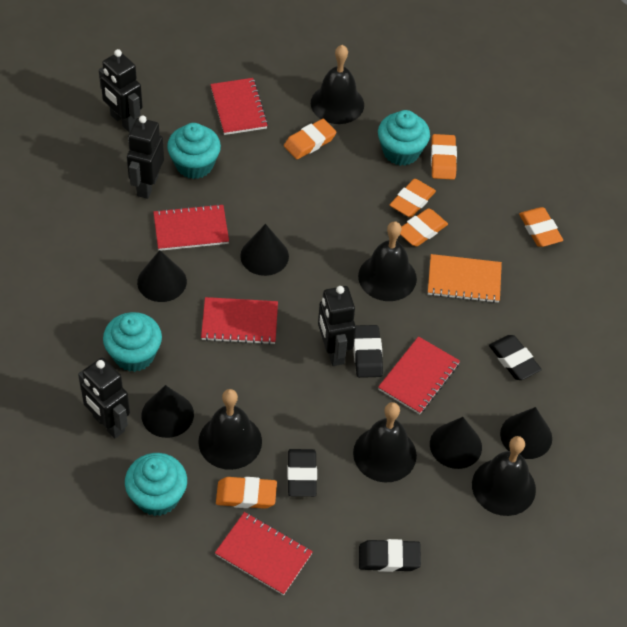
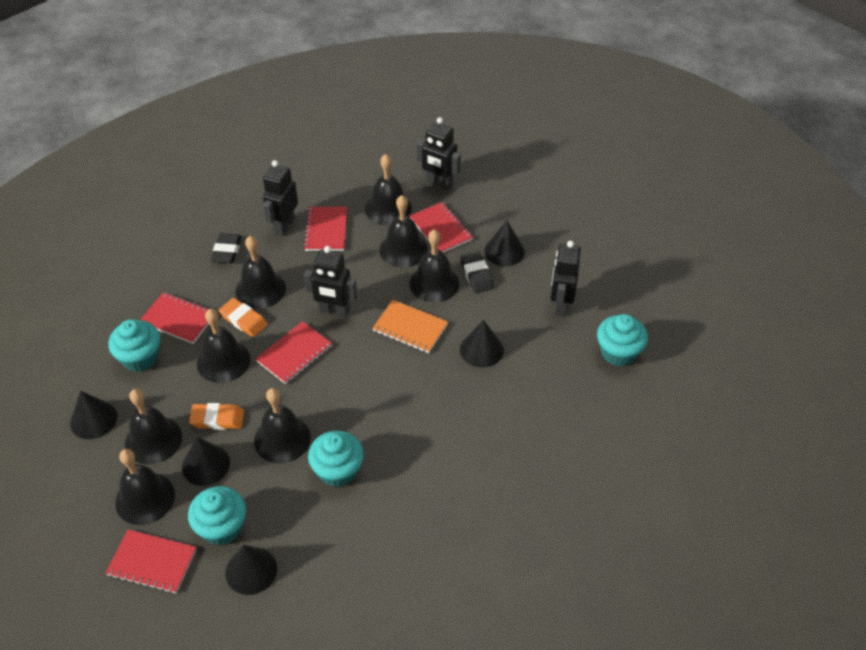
black bell: [198,389,262,470] [311,45,364,124] [353,402,417,482] [358,221,417,301] [472,436,536,516] = 5 -> [115,449,175,525] [125,389,182,464] [197,309,250,383] [235,236,286,309] [254,388,311,463] [365,154,412,225] [379,195,428,268] [409,229,459,303] = 8
black eraser: [287,449,317,497] [354,325,383,378] [359,539,421,572] [489,335,542,380] = 4 -> [211,233,242,263] [460,252,494,293] = 2
orange eraser: [216,477,277,509] [284,119,337,159] [390,179,436,218] [400,208,448,247] [431,134,457,180] [519,207,563,247] = 6 -> [189,403,244,430] [219,298,268,337] = 2

